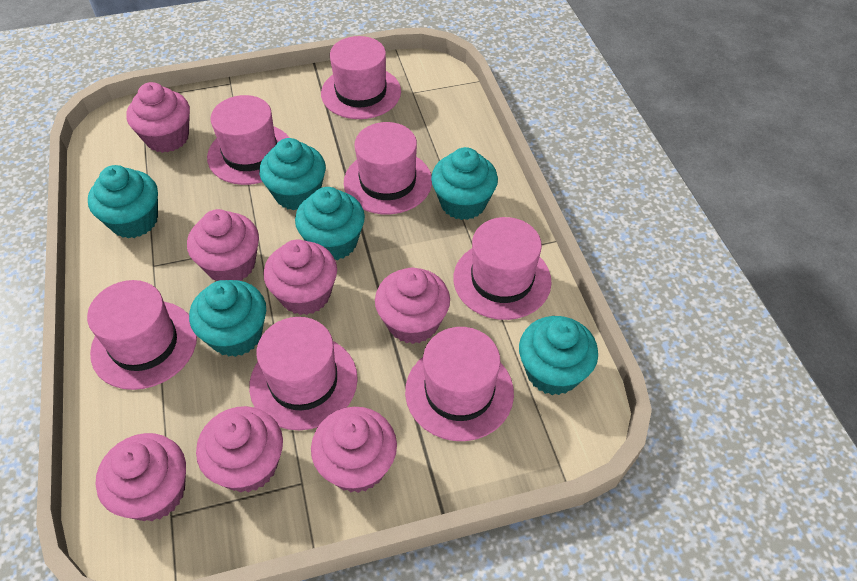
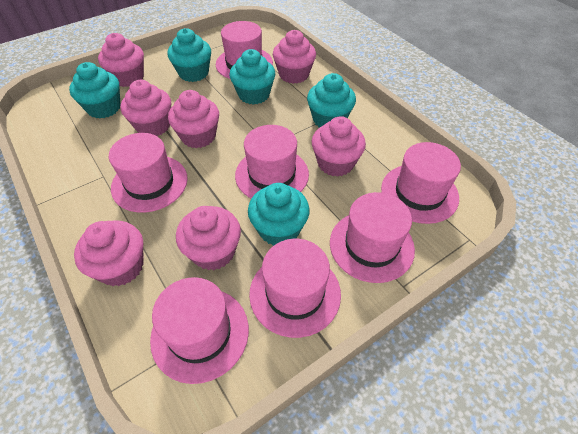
turquoise cupcake: [88,165,158,238] [189,280,266,357] [259,138,326,210] [295,187,365,260] [431,147,498,220] [519,316,598,395] = 6 -> [69,62,121,118] [167,28,211,82] [229,49,275,105] [248,183,310,246] [307,73,356,127] = 5

